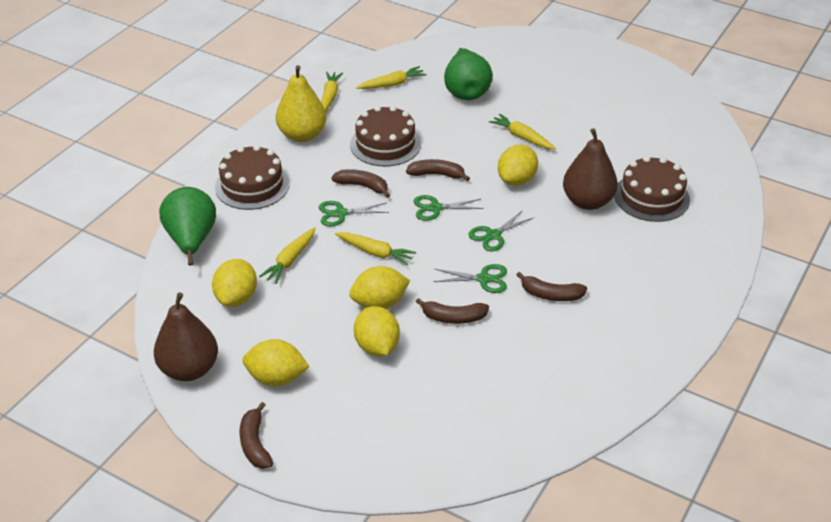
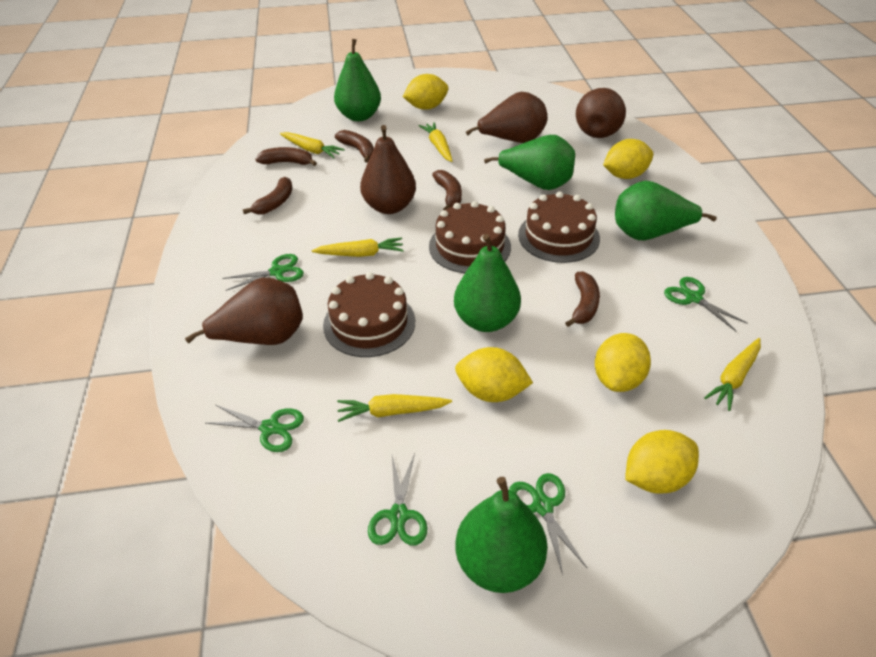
brown pear: [154,292,218,381] [563,128,618,210] = 2 -> [185,278,303,345] [360,125,416,214] [466,92,547,143] [576,88,626,138] = 4
green pear: [159,187,216,265] [444,48,493,100] = 2 -> [334,39,381,121] [454,234,521,332] [455,477,548,593] [484,135,575,190] [615,181,717,240] = 5
green scissors: [319,201,389,226] [413,195,484,221] [433,264,507,293] [468,210,533,251] = 4 -> [206,405,304,452] [222,254,304,291] [368,453,428,545] [509,473,587,575] [664,277,748,332] = 5
yellow pear: [276,65,326,142] = 1 -> none = 0

